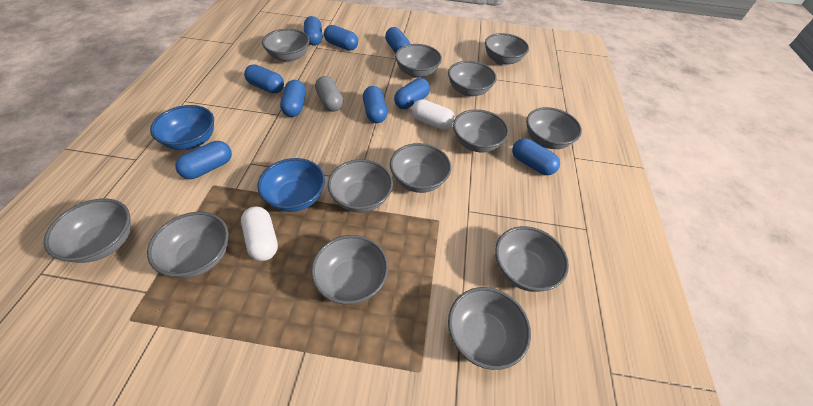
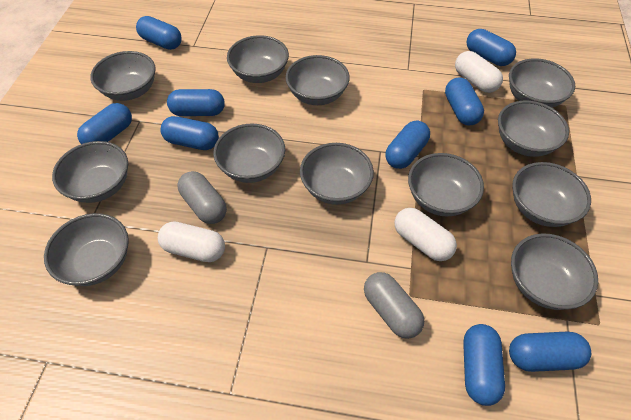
blue bowl: [150,105,214,150] [257,158,325,212] = 2 -> none = 0
grey bowl: [44,198,131,263] [147,212,229,278] [262,29,310,62] [311,235,389,305] [328,159,393,213] [390,143,451,193] [395,44,442,78] [448,61,497,97] [448,287,531,370] [453,109,509,152] [485,33,529,66] [495,226,569,292] [526,107,582,149] = 13 -> [44,213,129,286] [52,141,128,203] [90,51,156,101] [213,124,285,183] [227,35,289,83] [285,55,350,105] [300,143,374,205] [408,153,484,216] [498,101,569,157] [509,58,575,108] [511,234,598,310] [512,162,591,227] = 12
grey capsule: [315,76,343,112] = 1 -> [178,171,227,224] [364,272,424,339] = 2
white capsule: [241,206,278,261] [412,99,455,130] = 2 -> [158,221,225,262] [394,208,457,261] [455,51,503,93] = 3

